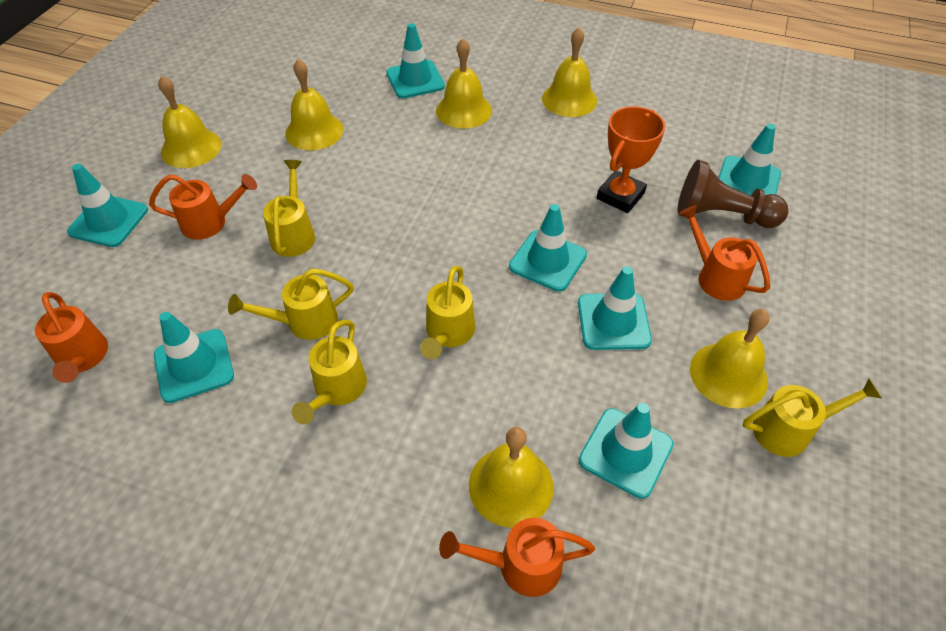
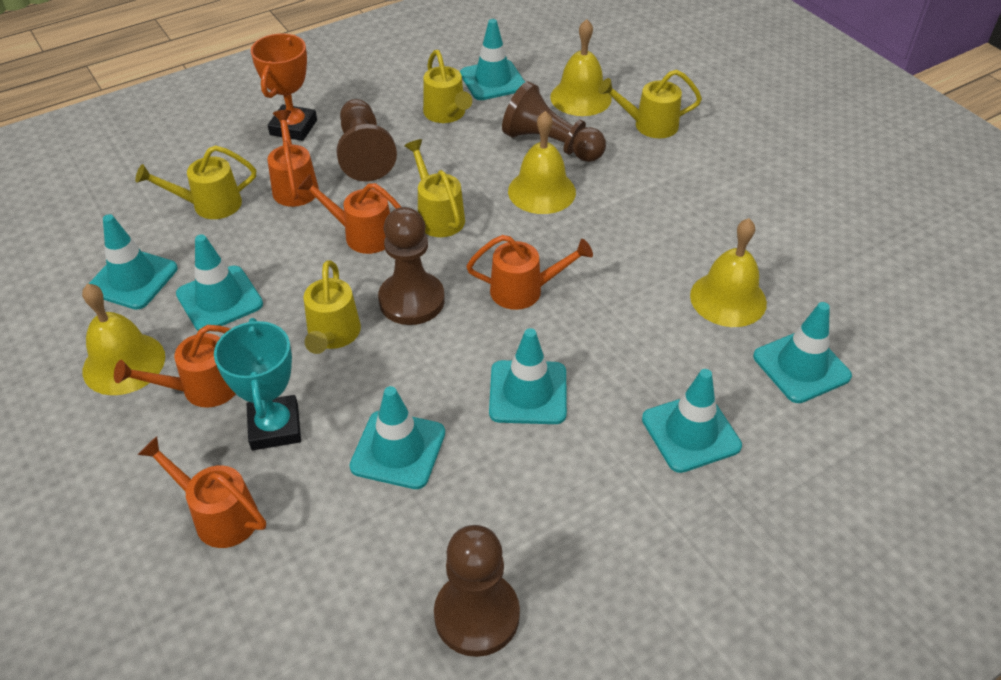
brown pawn: [677,160,788,228] = 1 -> [337,99,397,182] [378,207,445,325] [434,525,520,657] [502,81,606,162] = 4
orange watering can: [35,292,108,383] [149,174,257,240] [439,518,595,597] [679,205,770,301] = 4 -> [114,325,236,408] [138,437,266,548] [268,110,319,207] [298,174,401,254] [466,235,593,310] = 5
turquoise trophy: none = 0 -> [214,318,301,450] = 1
yellow bell: [158,76,222,168] [285,59,343,150] [436,38,492,129] [469,427,554,528] [542,27,597,117] [690,309,770,409] = 6 -> [82,284,165,395] [508,111,576,214] [550,19,612,116] [690,218,767,327] = 4

